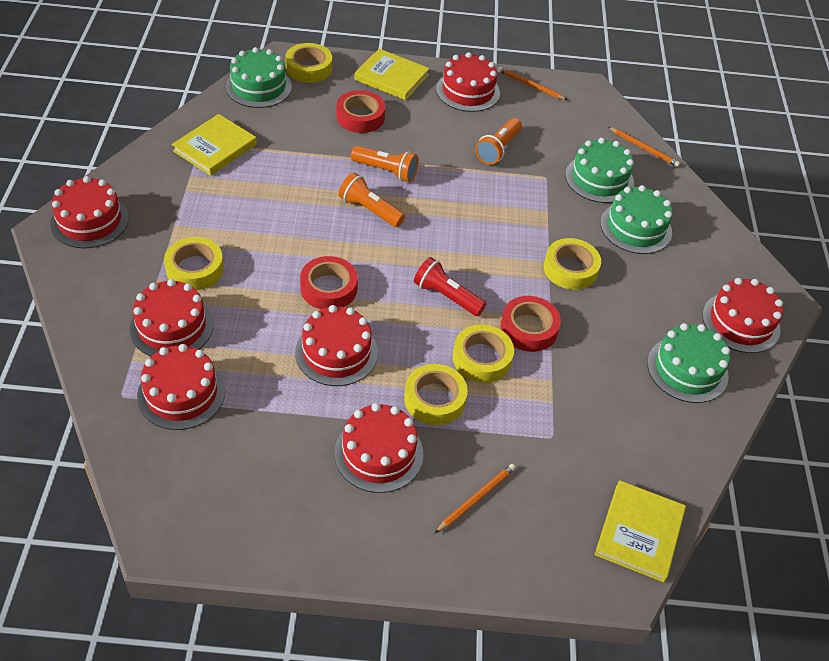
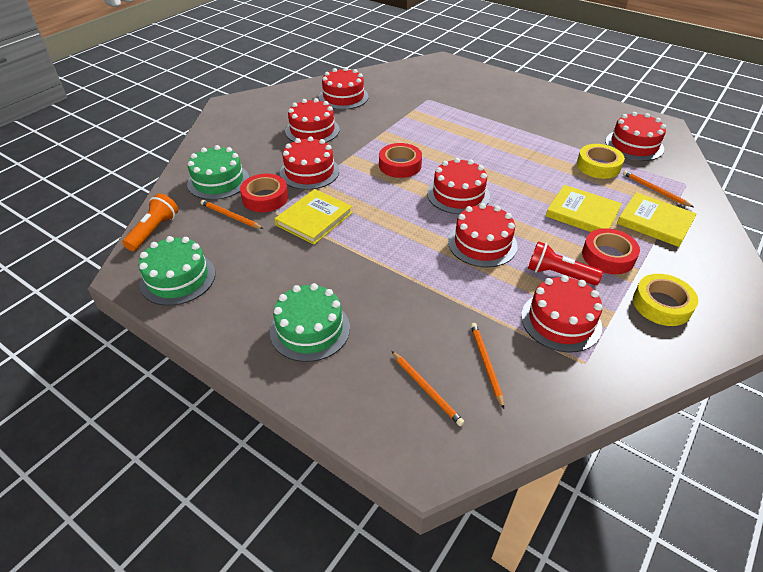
green cake: [226,47,292,108] [565,138,634,203] [600,185,673,254] [647,323,730,403] = 4 -> [139,236,215,306] [187,145,249,200] [270,283,350,362] = 3
orange flashlight: [338,173,405,227] [351,146,419,182] [475,118,522,165] = 3 -> [122,193,178,251] = 1
orange pencil: [435,464,516,533] [498,67,567,100] [608,127,680,167] = 3 -> [201,200,263,229] [392,351,464,426] [471,323,504,409] [623,170,694,207] = 4
yellow tape: [164,237,224,290] [285,43,332,83] [404,364,468,425] [453,325,514,383] [544,238,601,290] = 5 -> [577,144,625,179] [633,274,698,326] = 2

